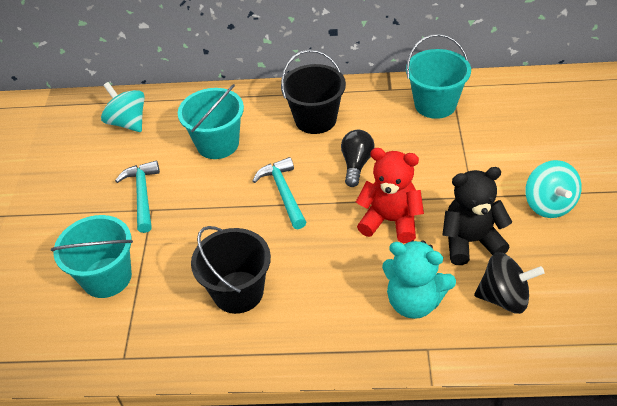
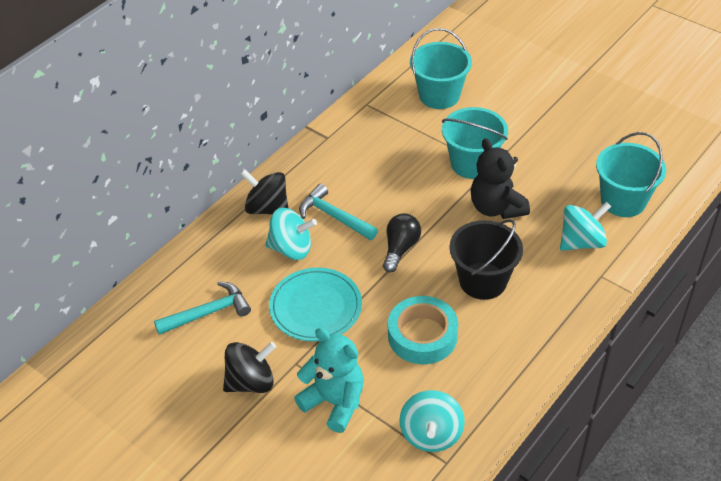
black bucket: [191,226,271,314] [281,50,346,134] = 2 -> [449,219,523,300] = 1
black spinning top: [474,252,544,314] = 1 -> [223,342,276,393] [241,169,288,215] = 2
red teddy bear: [356,148,424,243] = 1 -> none = 0
turquoise plate: none = 0 -> [269,268,362,342] = 1
turquoise spinning top: [101,82,145,132] [525,160,582,218] = 2 -> [265,208,317,260] [399,390,465,452] [560,202,611,251] = 3
turquoise tape: none = 0 -> [388,296,458,364] = 1

